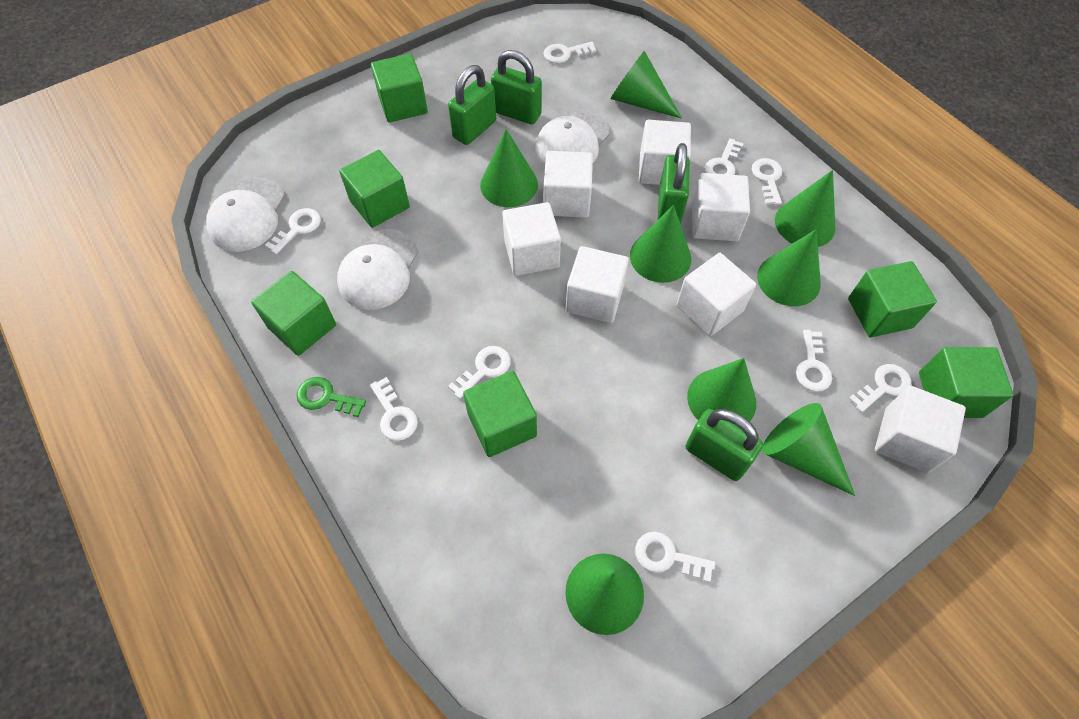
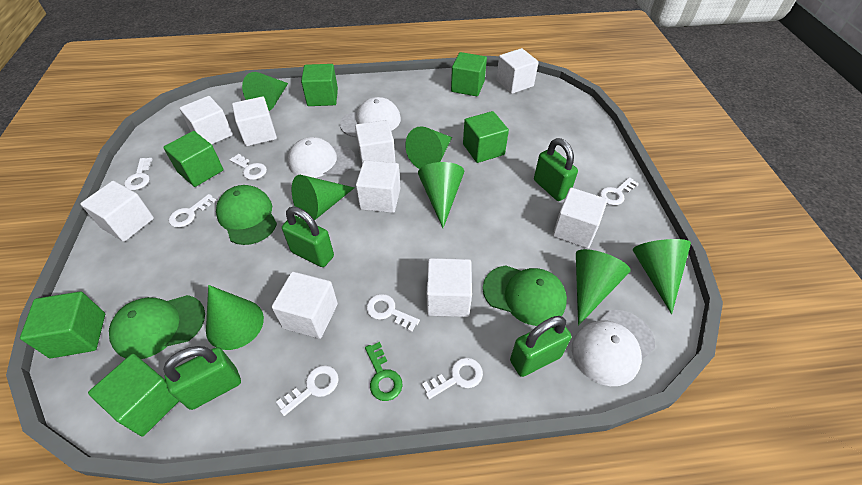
green cap: none = 0 -> [109,295,205,359] [216,185,277,245] [483,265,567,326] = 3
green cone: [480,129,538,207] [565,554,644,635] [610,51,682,119] [630,205,691,283] [687,358,756,421] [757,229,821,306] [762,403,855,496] [775,170,835,247] = 8 -> [206,285,264,350] [242,72,288,111] [292,175,355,220] [405,126,452,169] [418,162,464,228] [576,249,631,326] [633,239,691,314] = 7
white cube: [502,202,561,276] [544,151,593,218] [566,246,629,323] [639,120,691,185] [677,253,756,336] [692,173,750,241] [875,386,966,473] = 7 -> [80,181,154,242] [179,96,233,144] [232,97,277,146] [272,272,338,339] [355,120,396,163] [356,160,400,213] [427,258,472,317] [496,48,539,94] [552,188,607,248] = 9
white key: [265,208,321,255] [370,377,418,441] [448,346,511,399] [543,41,596,63] [635,532,715,582] [705,138,744,175] [752,158,782,205] [796,330,832,392] [848,364,912,412] = 9 -> [124,158,152,190] [169,194,217,227] [230,154,267,180] [276,365,339,416] [366,294,420,332] [422,357,483,399] [600,177,639,205] = 7

